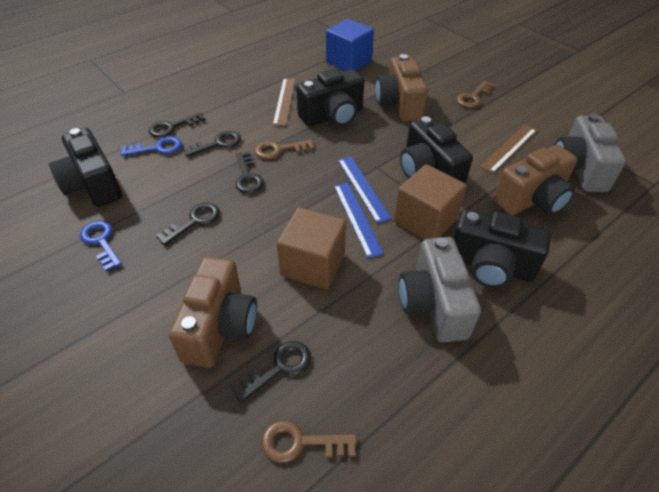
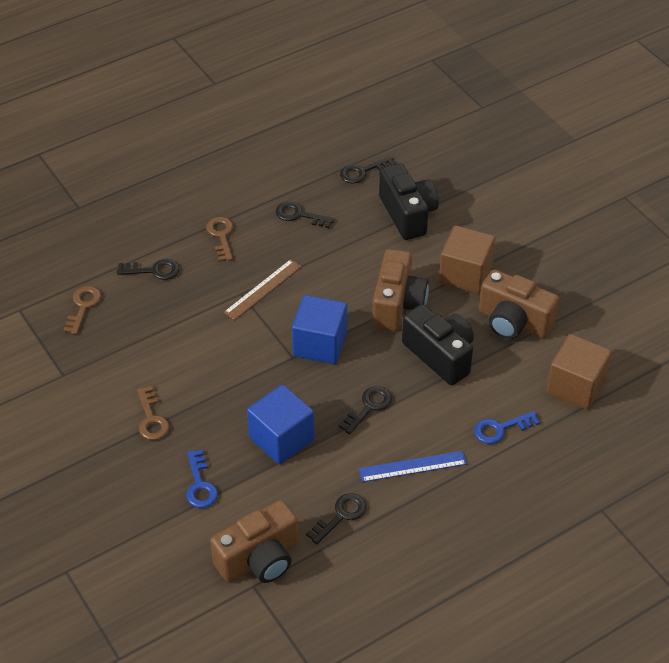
black camera: [49,128,122,207] [296,69,364,126] [400,116,473,184] [453,209,551,288] = 4 -> [379,163,439,240] [402,304,474,385] = 2
blue cube: [326,19,374,71] = 1 -> [247,385,314,464] [292,295,347,364] = 2
blue ruler: [334,183,384,258] [338,157,392,223] = 2 -> [359,451,467,482] = 1
brown ruler: [273,78,296,126] [480,125,537,173] = 2 -> [224,259,302,320] = 1
grey camera: [399,237,481,343] [554,114,626,192] = 2 -> none = 0

